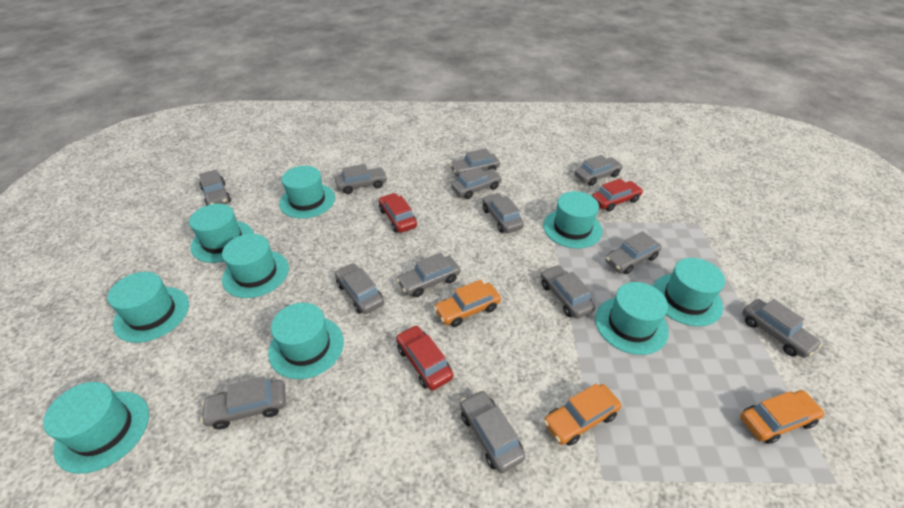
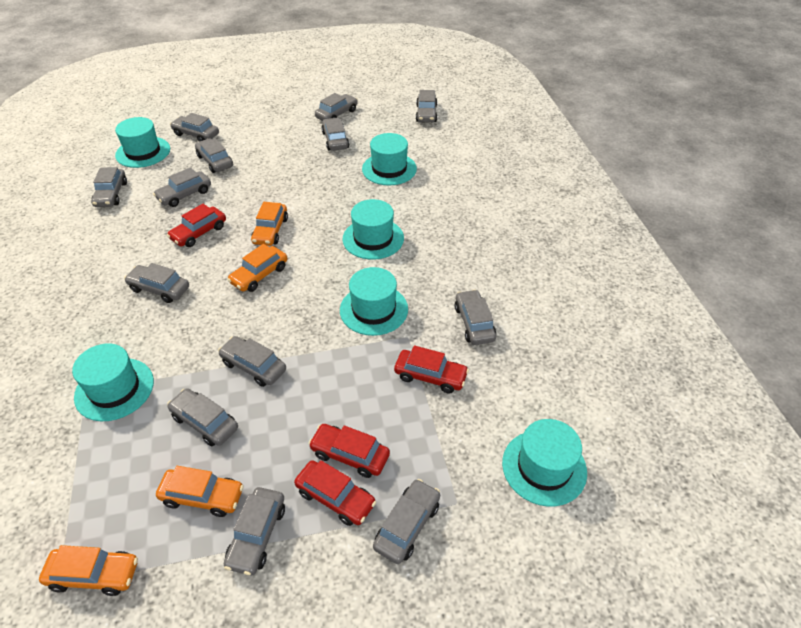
orange car: [434,280,501,327] [544,383,621,446] [740,390,825,444] = 3 -> [39,545,138,596] [156,466,244,517] [227,244,287,292] [251,202,288,246] = 4
red car: [379,193,417,233] [396,325,453,391] [592,179,643,212] = 3 -> [167,204,226,247] [294,460,376,526] [308,424,390,478] [394,345,469,394] = 4
turquoise hat: [43,382,149,474] [107,272,189,343] [189,204,254,263] [222,234,289,298] [268,303,344,379] [279,166,335,219] [543,191,603,248] [595,282,669,355] [653,258,725,326] = 9 -> [72,343,154,421] [115,117,170,168] [340,267,408,336] [342,199,404,260] [362,133,417,186] [502,419,587,507] = 6

